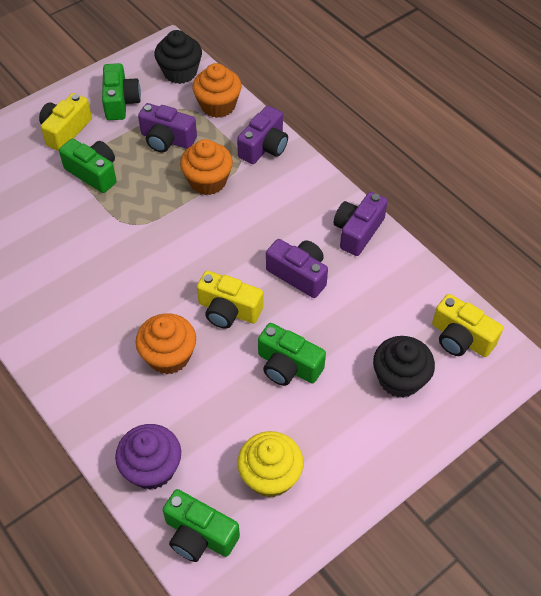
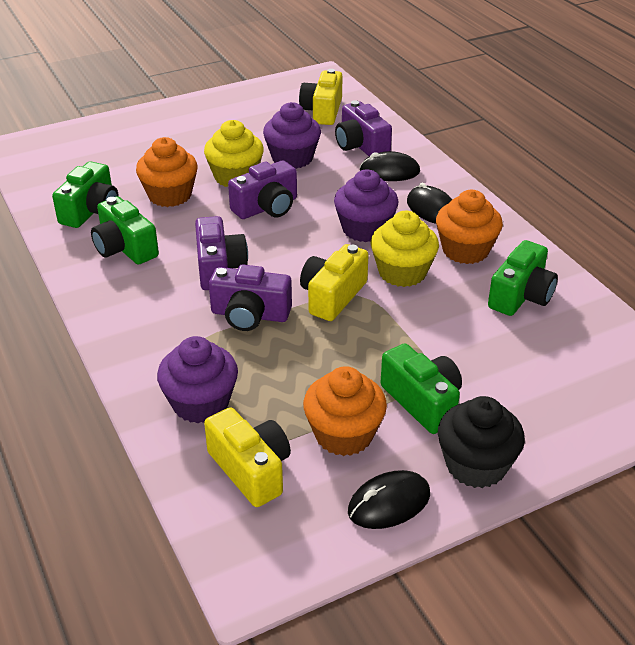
black cupcake: [154,30,202,84] [373,336,435,398] = 2 -> [438,396,525,488] = 1
black mouse: none = 0 -> [348,470,430,529] [360,151,420,181] [407,183,452,224] = 3
purple cupcake: [115,424,181,490] = 1 -> [157,336,238,424] [263,102,321,169] [334,170,398,242] = 3
yellow cupcake: [237,431,304,498] = 1 -> [204,120,264,187] [371,211,439,287] = 2

